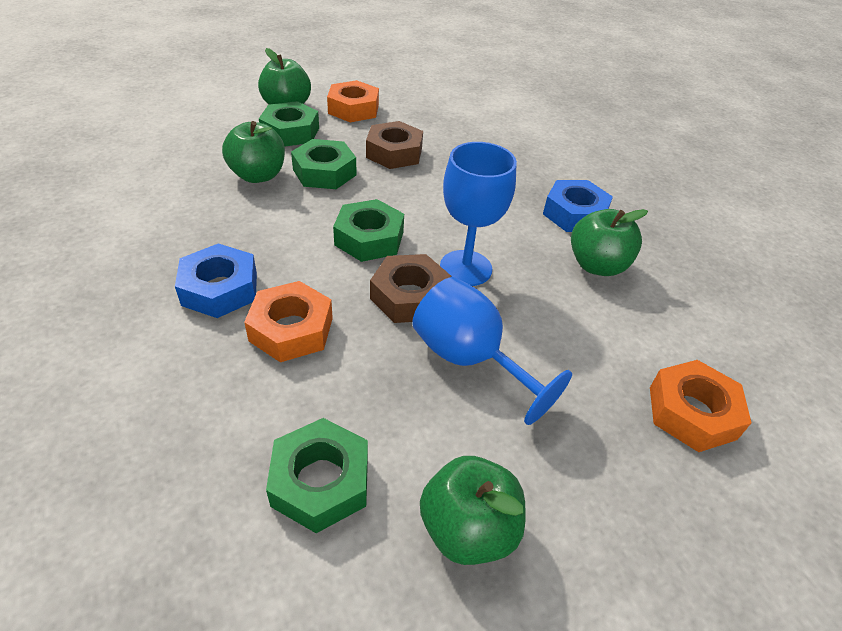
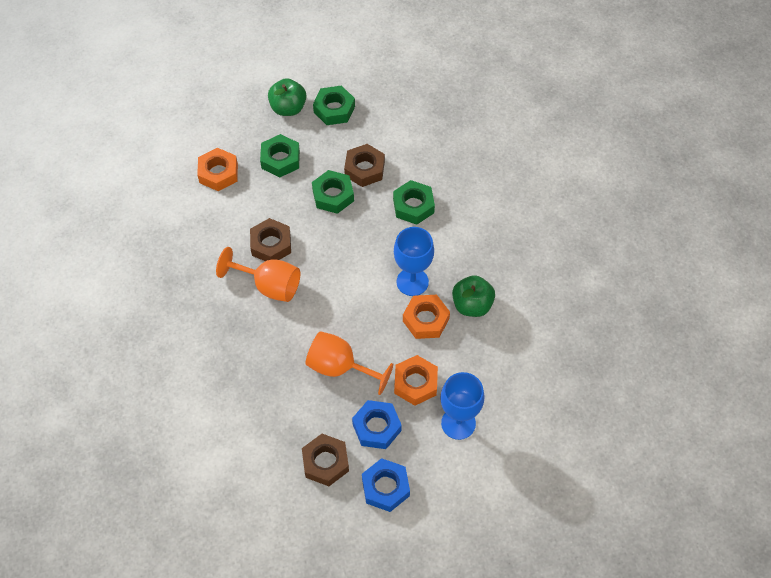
brown nut: [366,121,423,169] [370,254,451,323] = 2 -> [250,218,291,261] [302,434,349,486] [344,144,385,187] = 3
green apple: [222,121,285,183] [258,48,311,105] [420,456,525,565] [571,209,648,276] = 4 -> [268,78,306,116] [452,275,495,317] = 2
orange goblet: none = 0 -> [216,247,300,302] [305,331,393,395] = 2

